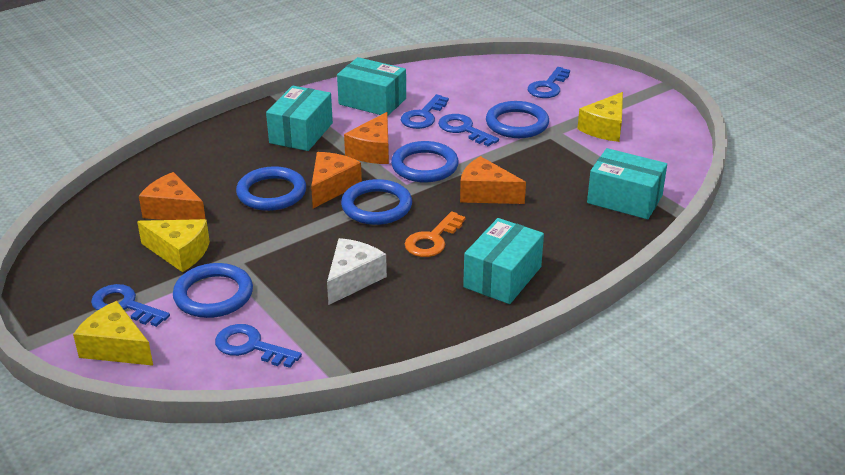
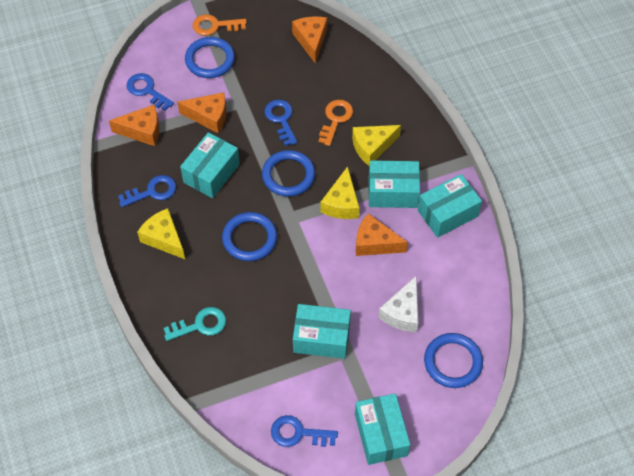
blue key: [91,284,170,327] [215,324,302,368] [401,94,449,129] [438,114,499,146] [528,67,570,98] = 5 -> [118,175,176,207] [127,73,174,111] [265,100,297,146] [271,415,338,447] = 4
blue ring: [173,263,253,318] [236,166,306,211] [341,179,412,225] [391,141,459,182] [486,101,549,138] = 5 -> [185,37,235,78] [222,212,277,261] [262,150,315,196] [424,333,483,388] = 4
orange key: [405,211,465,257] = 1 -> [193,14,247,36] [319,100,353,146] = 2
turquoise box: [266,86,333,151] [337,57,406,116] [463,218,544,304] [587,148,667,219] = 4 -> [180,132,240,198] [293,304,351,359] [355,393,410,465] [368,160,420,208] [418,174,482,238] = 5
turquoise key: none = 0 -> [164,307,226,341] = 1

